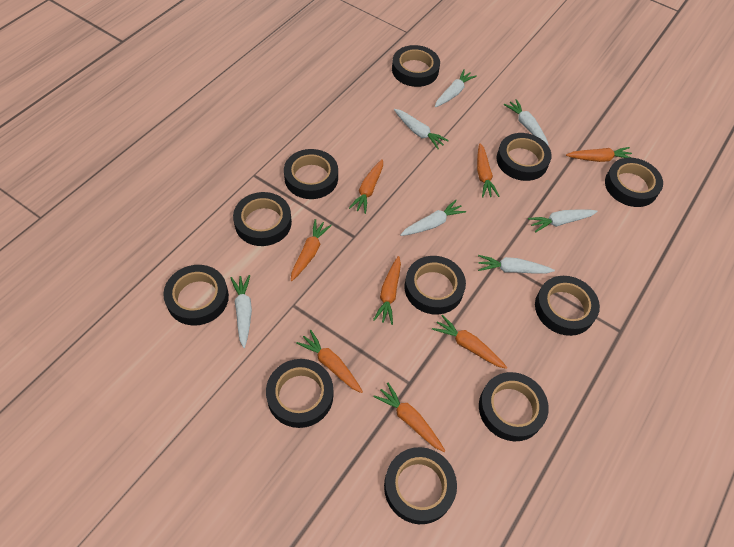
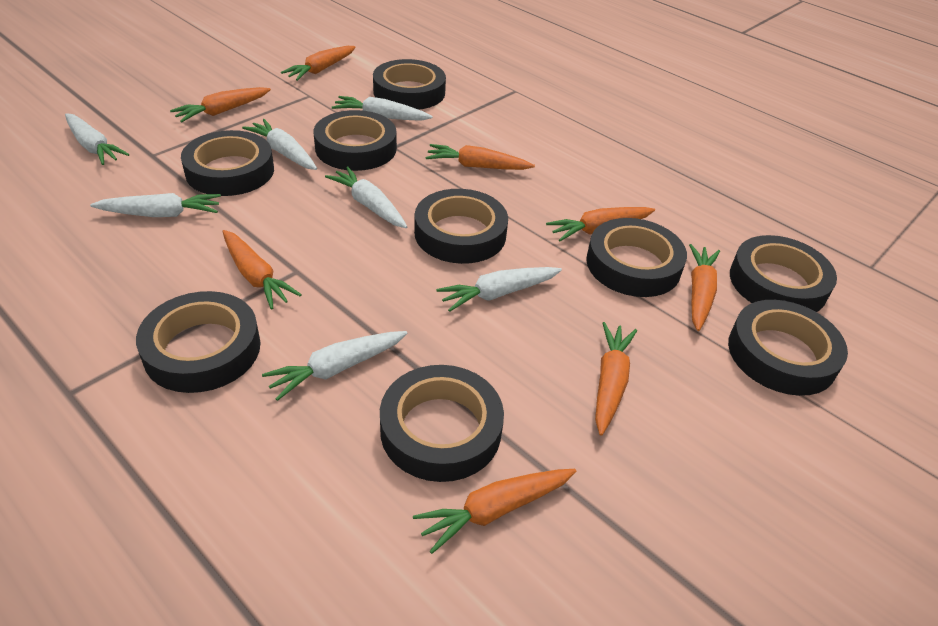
black tape: [163,265,229,325] [233,192,292,246] [266,359,333,428] [284,149,338,199] [384,447,457,524] [392,45,440,87] [404,256,466,314] [479,372,549,441] [496,133,552,181] [535,276,600,336] [605,158,663,207] = 11 -> [136,291,260,393] [181,130,274,196] [314,110,397,171] [373,59,446,110] [380,365,504,482] [414,189,508,264] [586,218,687,297] [728,300,848,396] [730,235,837,312] = 9

